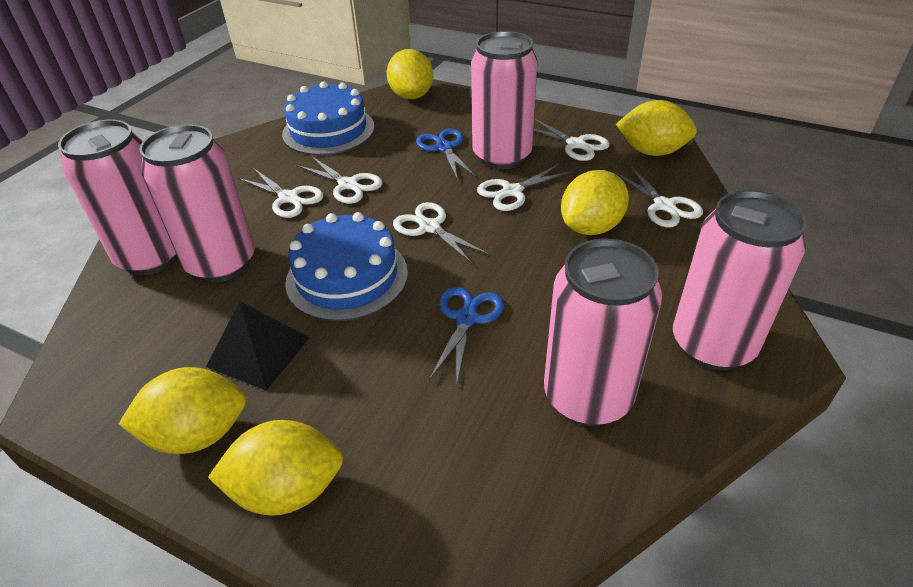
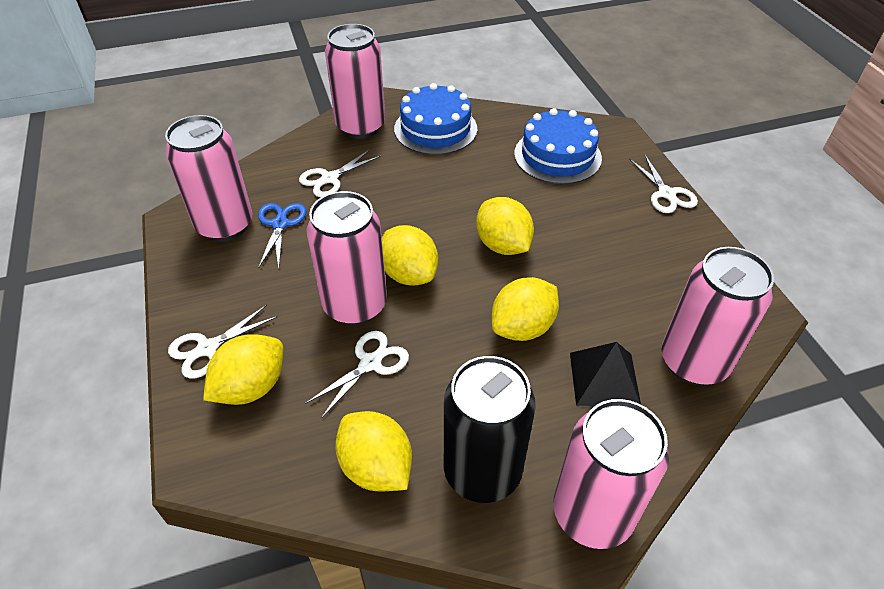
black can: none = 0 -> [444,356,536,503] = 1
blue scissors: [416,129,477,181] [429,287,504,387] = 2 -> [258,203,306,269] = 1
white scissors: [238,169,323,218] [297,156,383,204] [393,202,490,264] [477,163,573,211] [533,119,610,161] [613,165,703,227] = 6 -> [168,305,278,379] [299,149,381,197] [305,331,409,419] [629,155,698,213] = 4

